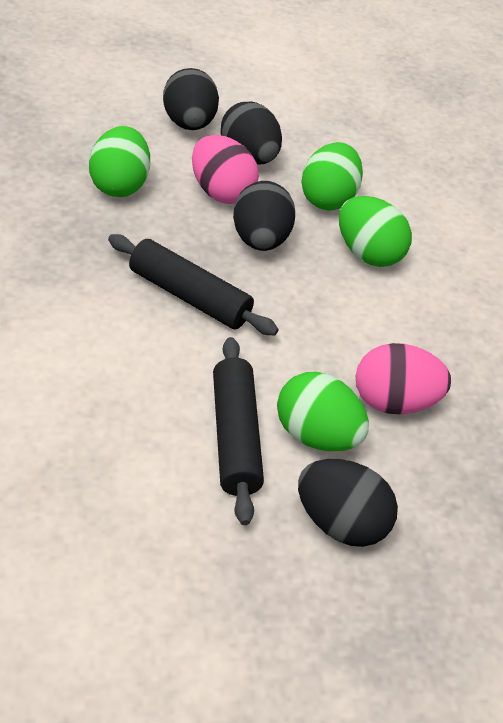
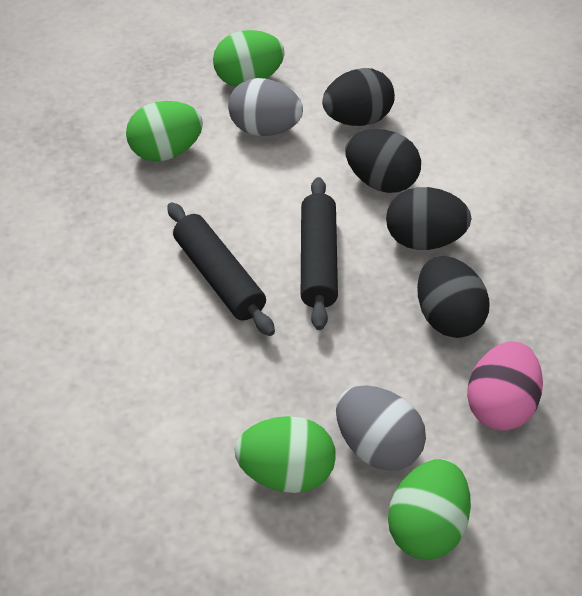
grey egg: none = 0 -> [228,78,303,136] [336,385,426,471] = 2
pink egg: [192,135,259,204] [356,343,451,414] = 2 -> [467,341,543,431] = 1

